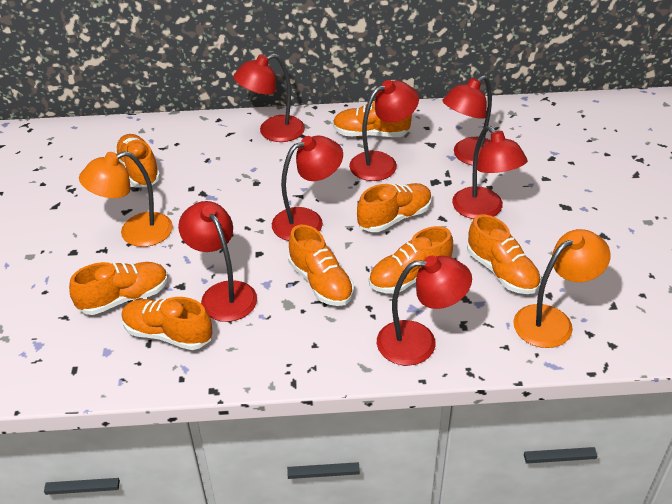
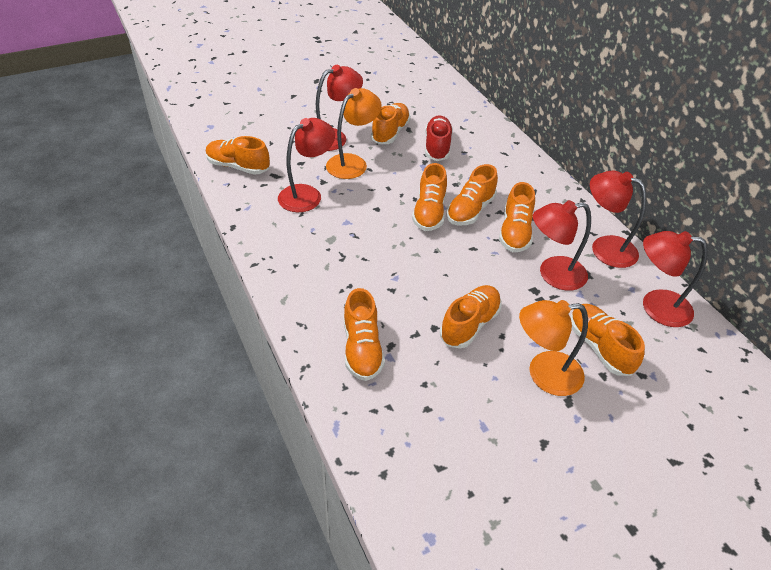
red lamp: [178,201,257,322] [233,54,305,142] [272,136,343,241] [349,80,419,181] [377,255,472,366] [442,75,492,165] [452,126,528,219] = 7 -> [278,118,335,212] [316,65,363,151] [533,200,591,291] [590,170,646,268] [643,231,708,327] = 5
red shoe: none = 0 -> [425,116,453,161] = 1

